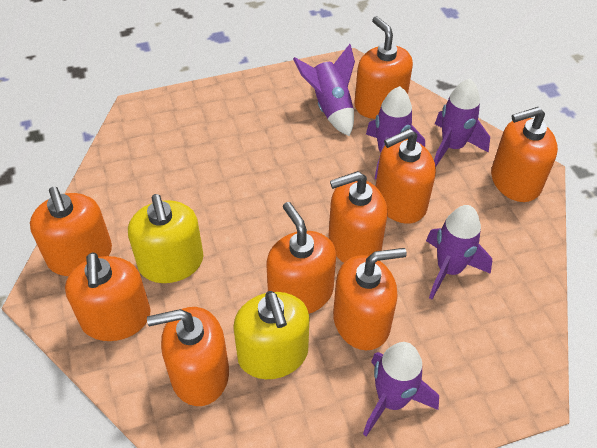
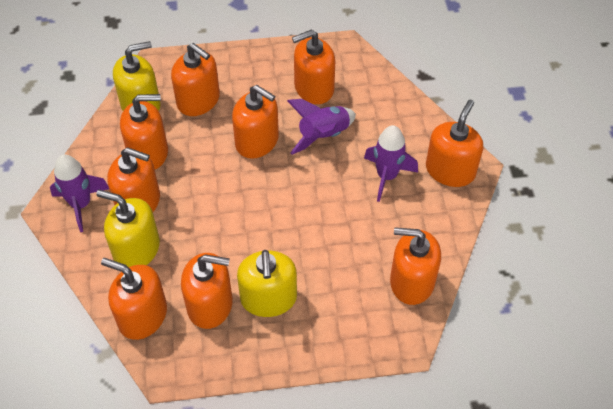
purple rocket: [293,44,355,136] [363,342,439,437] [366,86,425,179] [426,205,492,299] [434,79,490,167] = 5 -> [50,155,109,232] [287,99,356,155] [364,125,418,202] = 3
yellow soap dispenser: [128,194,204,283] [233,291,310,379] = 2 -> [96,190,160,267] [113,41,161,111] [237,250,297,317] = 3

